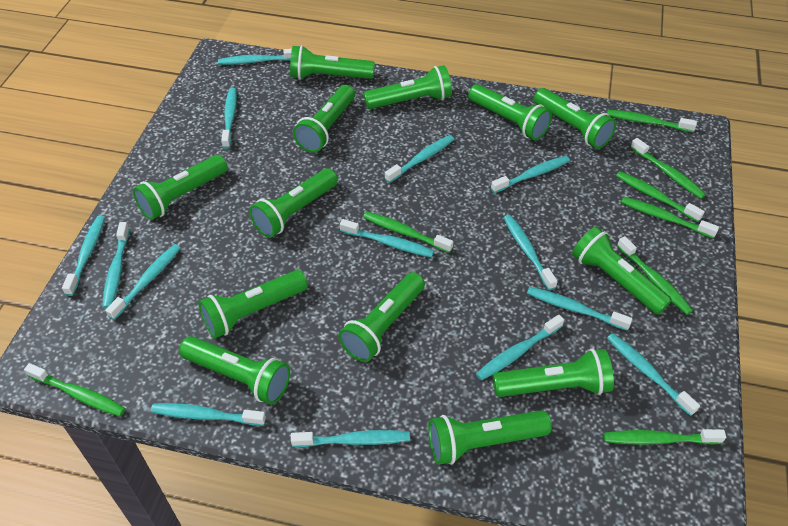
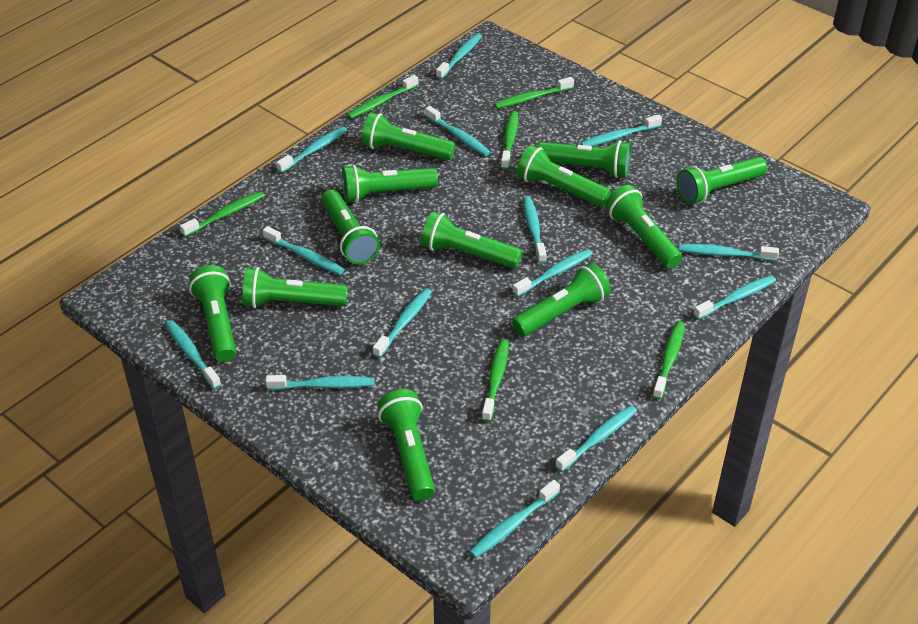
green flashlight: [133,155,228,220] [179,336,290,405] [198,270,308,338] [249,168,338,238] [290,45,375,80] [293,85,355,152] [338,272,425,362] [364,65,452,109] [428,410,552,465] [468,84,552,141] [493,349,614,397] [534,88,616,149] [572,226,672,315] = 13 -> [189,265,236,362] [242,267,348,308] [321,190,380,264] [342,165,438,203] [362,112,455,160] [378,389,435,501] [421,211,522,268] [512,263,611,336] [517,145,611,207] [537,140,631,178] [605,185,682,269] [677,157,767,204] = 12
green toothbrush: [24,363,125,416] [363,212,453,253] [604,429,726,445] [607,110,697,132] [616,171,705,222] [617,236,693,315] [621,197,719,238] [630,138,706,199] = 8 -> [180,191,265,237] [347,75,419,119] [482,339,509,422] [494,77,574,109] [501,111,518,170] [652,322,685,400] = 6

